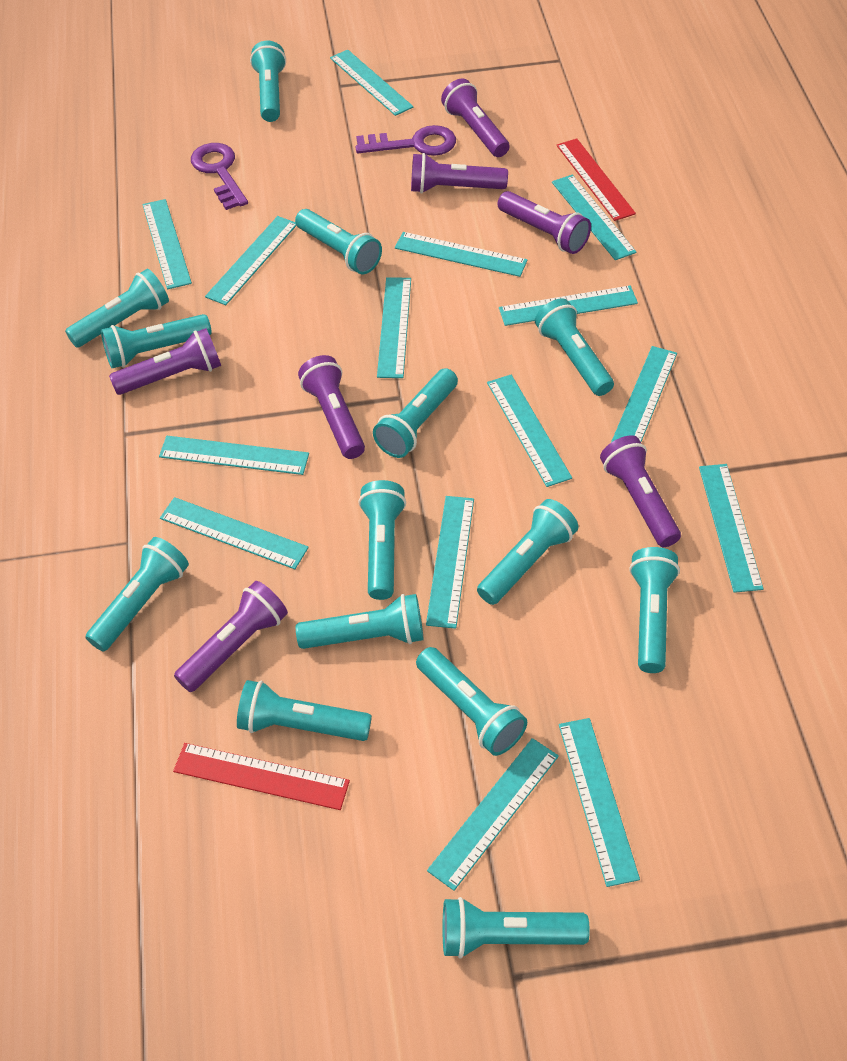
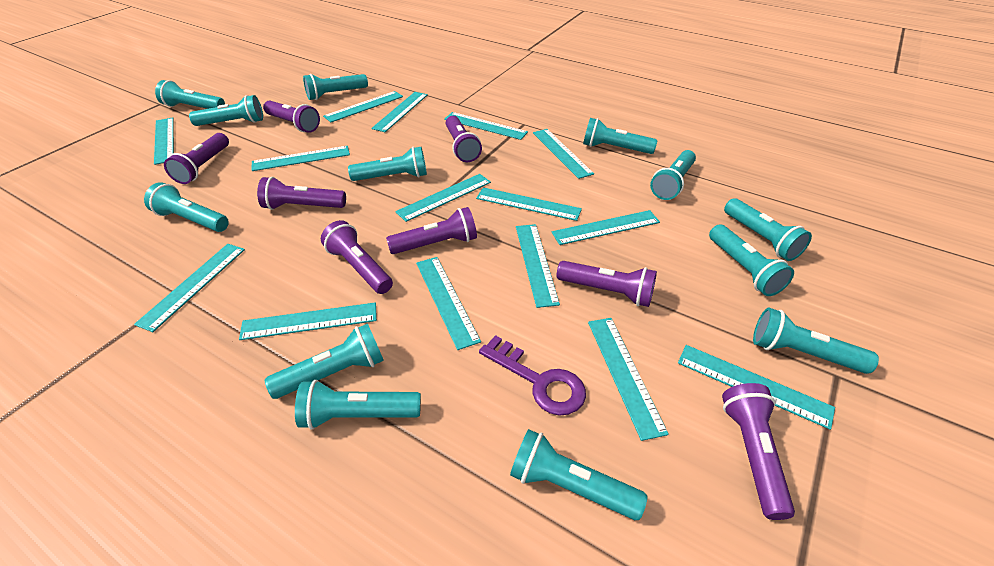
purple flashlight: [109,328,221,395] [174,581,288,692] [298,355,365,459] [411,153,508,194] [441,79,510,157] [498,191,591,254] [600,435,681,547] = 7 -> [164,133,229,184] [257,177,346,210] [263,101,320,133] [321,220,393,294] [386,207,477,254] [446,116,482,162] [557,261,657,307] [722,383,795,520] = 8
purple key: [191,143,248,210] [356,125,456,156] = 2 -> [479,335,586,416] = 1
red ruler: [173,743,350,810] [557,138,636,221] = 2 -> none = 0
turquoise flashlight: [65,269,169,348] [85,537,189,652] [101,314,212,368] [237,680,372,741] [250,41,286,122] [295,209,382,274] [296,594,423,649] [358,480,406,600] [373,368,458,458] [416,647,527,756] [442,897,590,959] [477,499,579,605] [535,298,614,396] [629,547,680,673] = 14 -> [144,182,229,232] [155,80,225,109] [189,95,263,126] [265,323,384,399] [295,380,421,430] [303,74,368,100] [348,147,427,181] [510,429,647,520] [583,118,657,154] [650,150,696,200] [709,224,794,296] [724,198,812,261] [753,308,879,374] = 13

